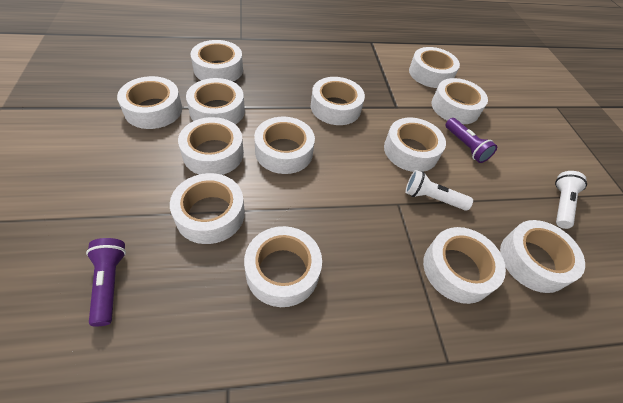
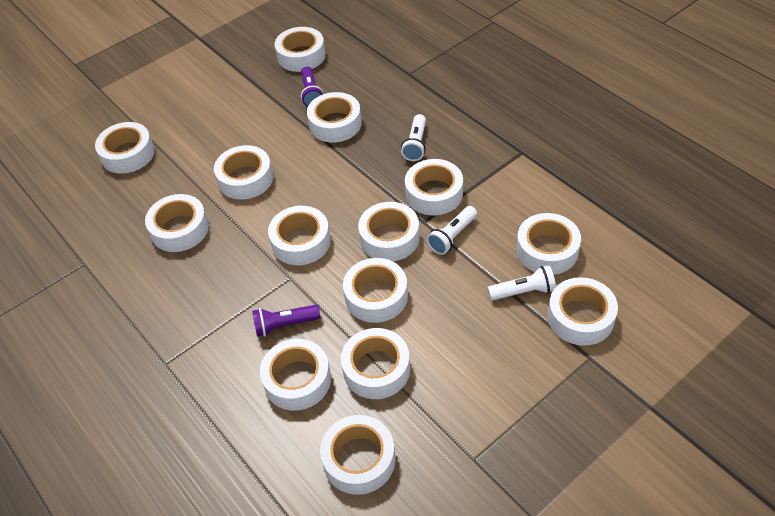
white flashlight: [405,170,473,211] [555,171,587,229] = 2 -> [401,114,426,161] [427,206,477,255] [488,265,556,300] = 3
white tape: [117,76,182,129] [170,173,245,244] [178,117,244,175] [186,78,245,125] [191,40,243,81] [244,226,322,307] [254,117,315,174] [311,77,365,125] [384,118,446,172] [409,47,460,88] [423,227,506,304] [432,78,488,124] [500,220,585,293] = 13 -> [95,122,155,174] [145,194,209,252] [214,145,273,200] [260,339,331,411] [268,206,331,265] [274,27,326,72] [307,92,362,143] [320,415,395,495] [341,328,410,399] [343,258,408,323] [358,202,420,261] [405,159,463,216] [516,213,581,275] [548,277,618,346] = 14

